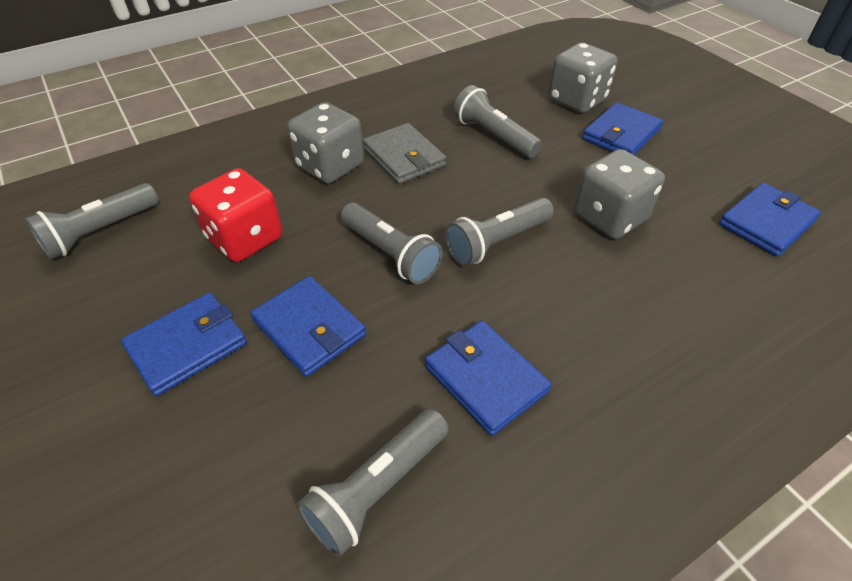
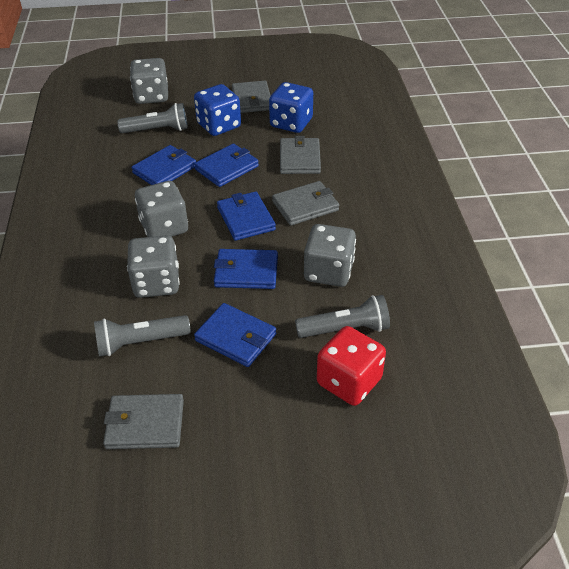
blue dice: none = 0 -> [194,84,241,136] [269,82,313,133] = 2
grey dice: [287,102,364,184] [548,42,617,113] [574,149,665,239] = 3 -> [127,235,180,298] [130,58,168,104] [135,181,188,237] [304,224,356,287] = 4
grey flashlight: [25,183,159,260] [297,409,448,557] [341,203,443,284] [445,198,554,266] [453,85,542,158] = 5 -> [94,315,191,356] [117,103,188,133] [295,295,390,338] = 3
grey wallet: [363,123,446,184] = 1 -> [103,394,184,449] [232,81,271,113] [272,181,339,226] [280,136,321,174] = 4

